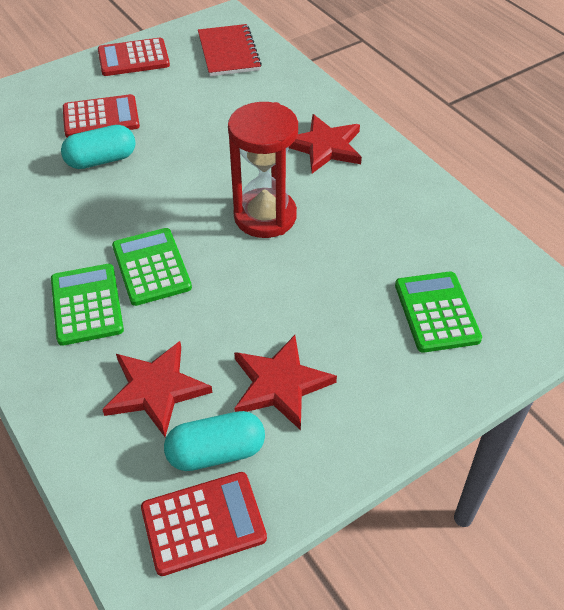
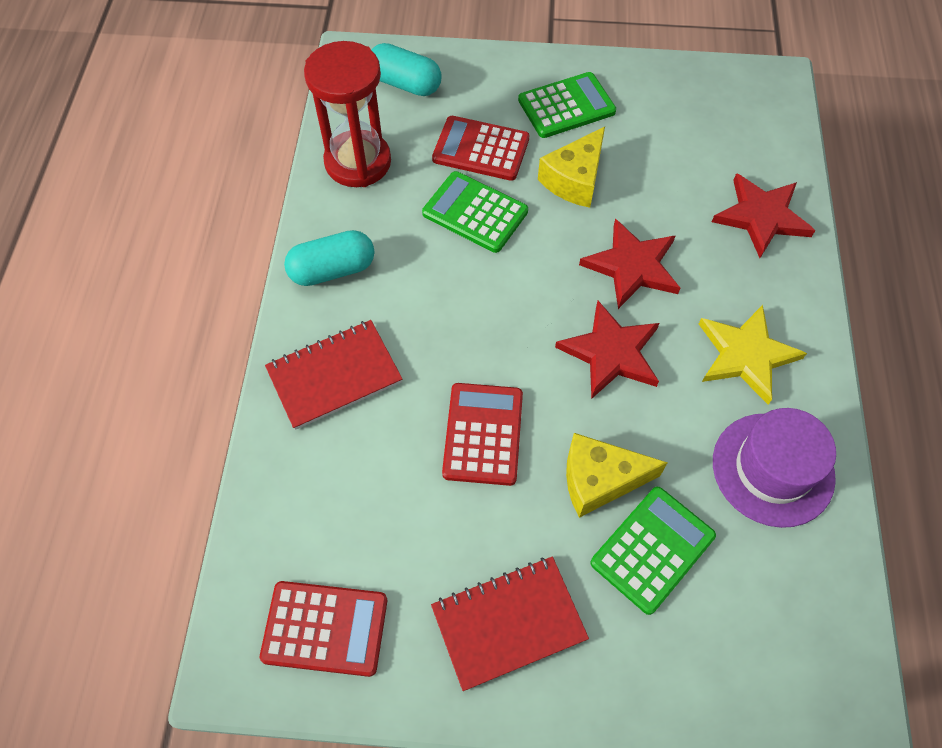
purple hat: none = 0 -> [713,408,836,528] = 1
red notebook: [198,24,262,76] = 1 -> [265,320,402,430] [431,556,589,691] = 2
yellow cheese: none = 0 -> [538,127,605,208] [566,433,668,518] = 2
yellow star: none = 0 -> [699,305,807,405] = 1

